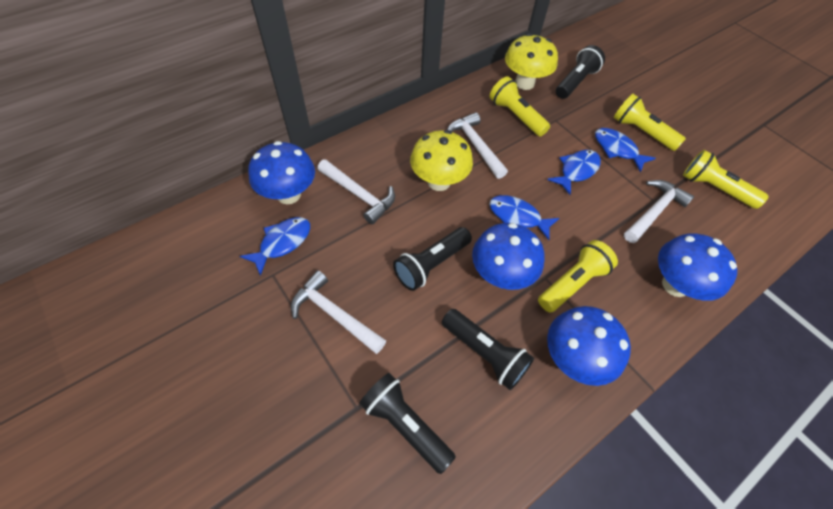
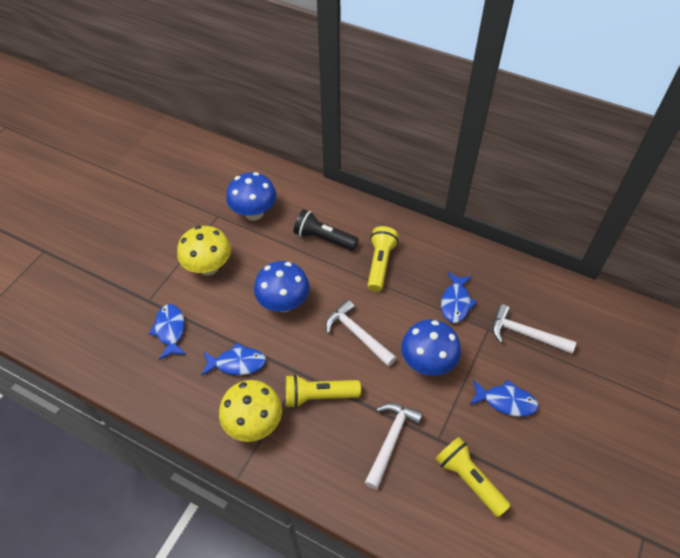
black flashlight: [359,373,456,474] [393,227,472,291] [442,309,534,390] [556,45,605,99] = 4 -> [294,209,359,251] = 1
blue mushroom: [248,141,315,204] [472,223,545,290] [547,306,631,386] [658,233,737,301] = 4 -> [226,172,277,221] [254,261,310,312] [401,320,461,376] = 3
white hammer: [291,270,386,354] [317,159,395,224] [447,112,508,179] [624,180,694,243] = 4 -> [326,300,397,367] [365,403,423,490] [492,304,576,354] = 3
yellow flashlight: [490,76,550,136] [538,240,618,313] [614,94,686,151] [683,150,769,209] = 4 -> [286,374,361,408] [367,226,398,292] [436,437,511,517] = 3

